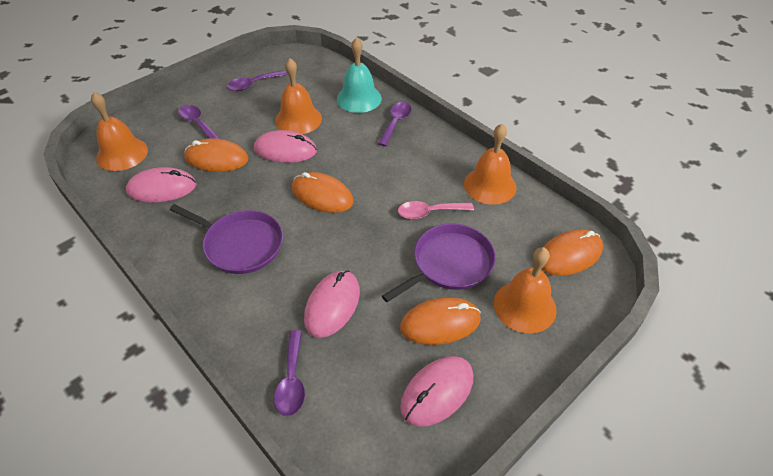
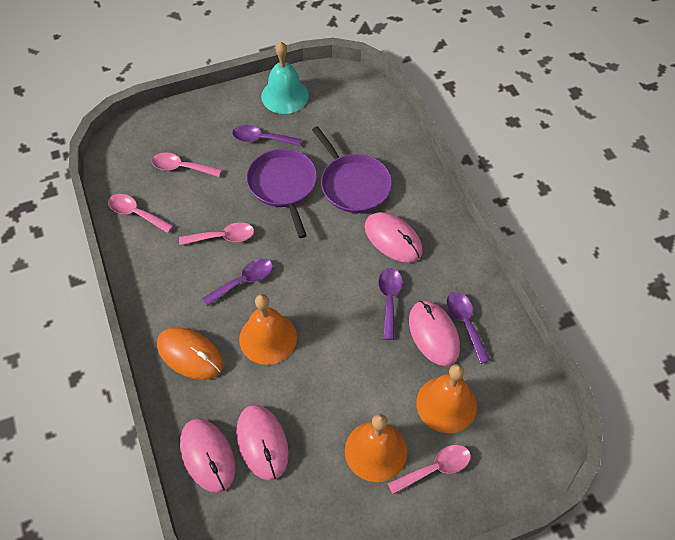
orange bell: [91,92,148,171] [275,58,322,134] [464,124,516,205] [494,247,557,334] = 4 -> [239,294,297,365] [345,414,407,482] [416,364,477,433] = 3
orange mouse: [184,138,249,172] [292,172,354,213] [400,297,481,345] [542,229,603,276] = 4 -> [157,327,223,380] = 1
pink spoon: [398,201,474,219] = 1 -> [108,194,173,233] [151,152,222,177] [179,222,254,245] [387,445,471,494] = 4

